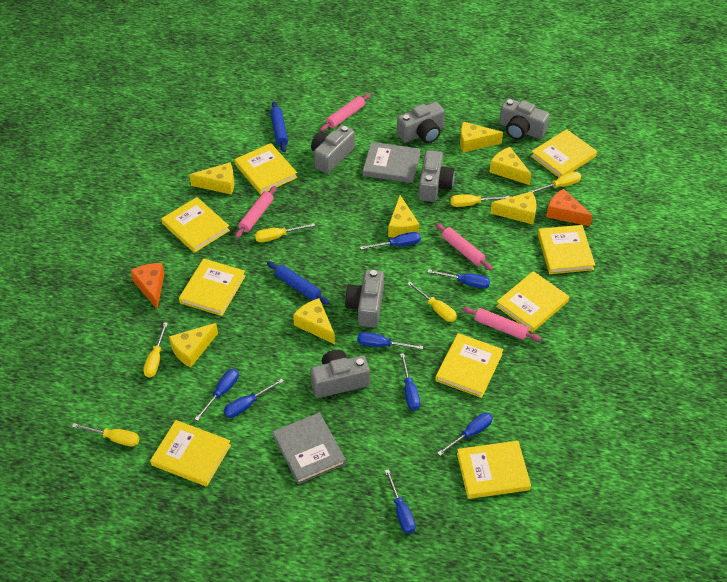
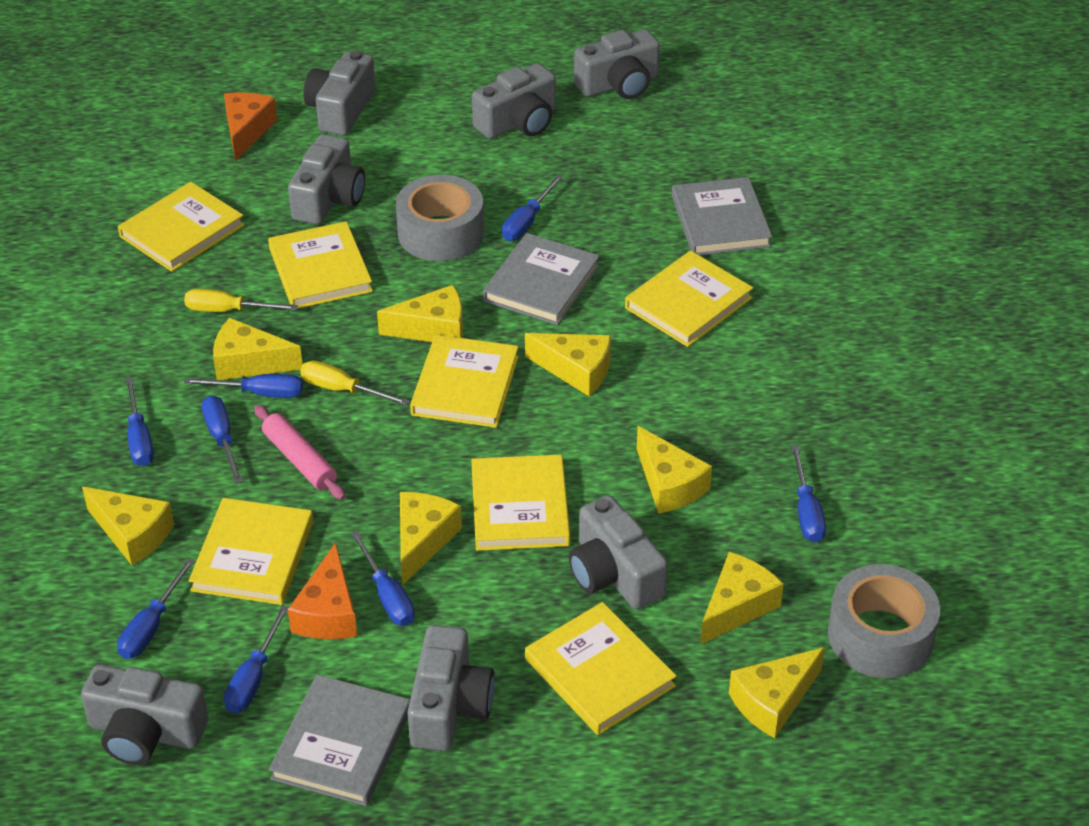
blue rolling pin: [267,261,329,305] [270,101,288,152] = 2 -> none = 0
grey book: [273,413,346,484] [363,142,421,183] = 2 -> [269,675,410,806] [483,233,600,325] [672,177,772,255] = 3
grey camera: [310,350,370,398] [311,125,355,174] [345,270,384,328] [397,102,445,143] [418,150,455,202] [499,98,550,140] = 6 -> [81,664,208,765] [288,134,365,225] [303,50,375,136] [407,625,495,751] [472,63,556,139] [569,495,668,609] [574,29,660,99] = 7
grey tape: none = 0 -> [396,175,484,261] [828,564,940,678] = 2
pink rolling pin: [235,186,277,238] [320,93,371,131] [435,223,493,271] [462,307,541,341] = 4 -> [254,405,346,500] = 1
yellow book: [150,420,231,487] [161,197,230,253] [179,258,246,316] [234,143,298,195] [435,333,503,398] [457,441,531,499] [496,271,569,333] [531,129,597,178] [538,225,595,274] = 9 -> [118,182,245,272] [189,498,313,605] [268,221,373,309] [410,335,519,428] [471,455,570,551] [525,602,677,735] [625,251,753,347] = 7
yellow cheese: [169,323,218,368] [189,162,234,195] [293,298,335,344] [388,195,419,238] [460,122,503,152] [490,147,531,185] [490,192,536,225] = 7 -> [82,487,174,565] [213,318,302,380] [377,285,463,342] [400,492,462,585] [525,333,611,396] [637,426,712,514] [700,552,784,645] [729,647,825,738] = 8
yellow screwdriver: [72,423,140,446] [143,322,168,377] [255,223,315,242] [407,282,457,322] [450,194,510,207] [529,172,581,193] = 6 -> [184,289,298,312] [300,361,410,406] = 2

